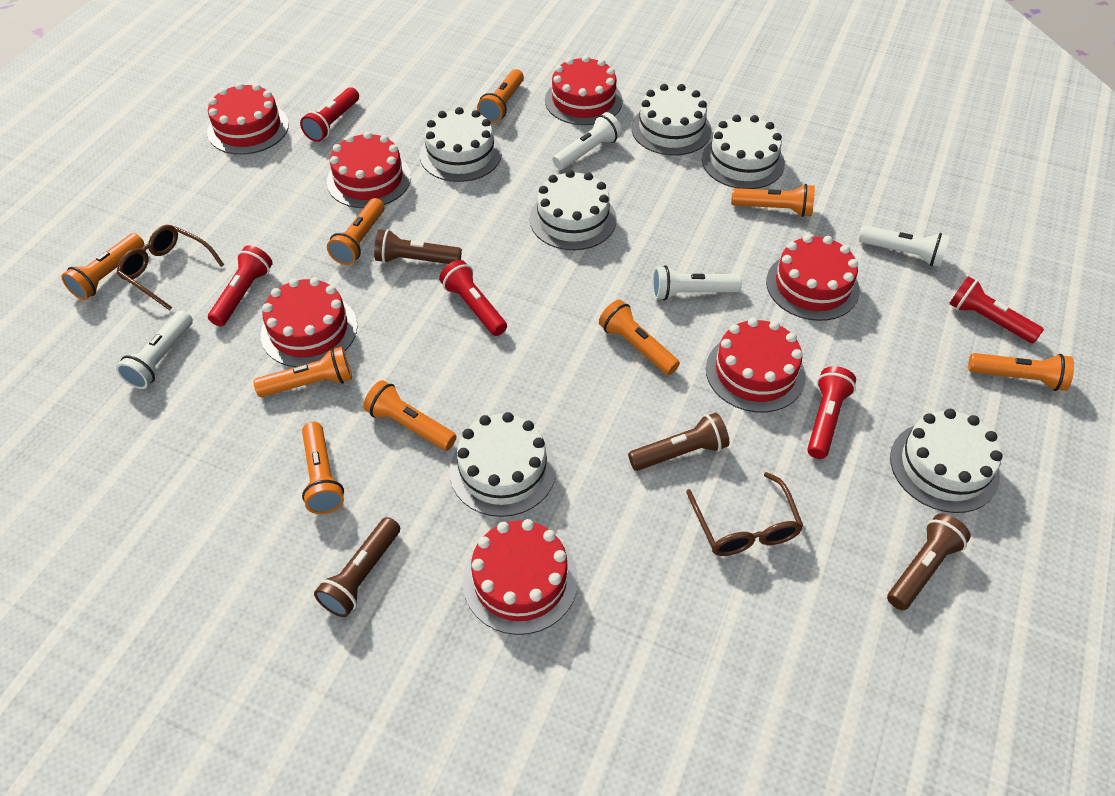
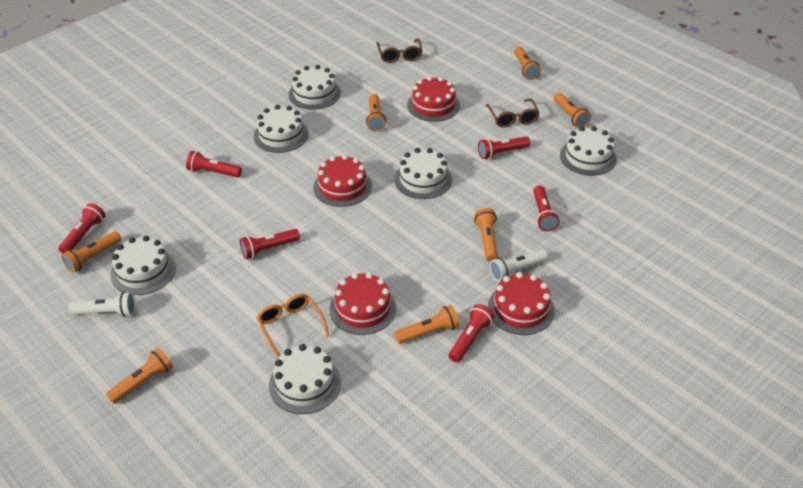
brown flashlight: [314,517,400,617] [374,229,462,264] [628,413,729,471] [887,514,971,610] = 4 -> none = 0
orange flashlight: [61,233,144,300] [253,347,352,397] [302,422,344,514] [327,198,385,265] [363,380,457,451] [477,69,524,123] [599,299,680,375] [731,184,815,217] [968,353,1074,391] = 9 -> [62,231,122,273] [106,348,173,404] [366,94,386,132] [394,305,459,344] [474,208,498,262] [514,47,541,80] [554,93,591,128] = 7
orange glasses: none = 0 -> [257,294,329,358] = 1
red cake: [207,82,289,155] [261,277,358,367] [327,131,411,208] [463,519,578,635] [545,55,623,125] [706,318,806,413] [766,235,860,321] = 7 -> [313,155,372,207] [330,272,396,335] [407,76,460,122] [488,272,555,335] = 4
red flashlight: [208,245,272,326] [300,87,359,142] [439,260,507,336] [807,366,856,459] [949,276,1044,343] = 5 -> [59,203,105,253] [186,151,242,178] [240,229,300,259] [449,304,494,363] [478,137,530,159] [533,186,559,231] = 6
white flashlight: [116,310,193,389] [553,112,622,170] [652,265,742,300] [859,225,950,267] = 4 -> [68,292,135,317] [490,249,548,282] = 2

